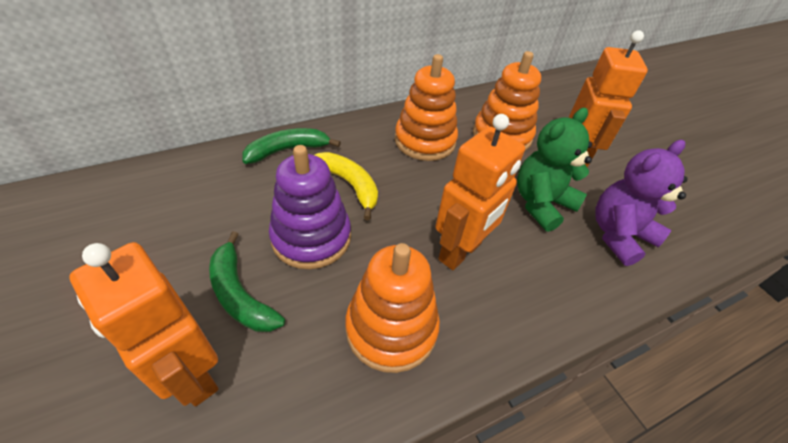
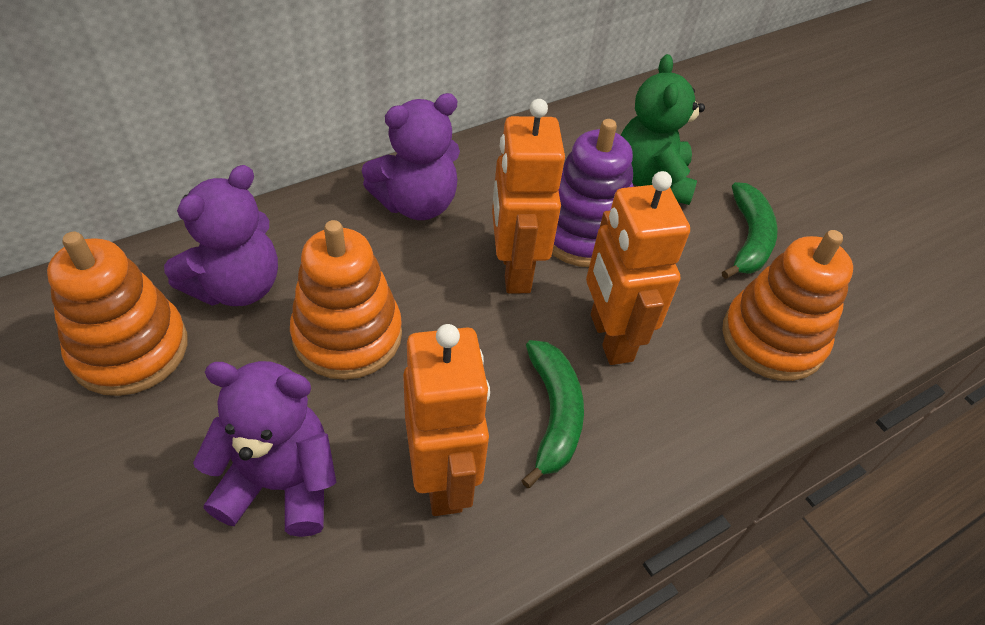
purple teddy bear: [595,140,688,266] = 1 -> [164,165,278,306] [193,361,336,537] [362,93,460,220] = 3
yellow banana: [315,152,378,220] = 1 -> none = 0

